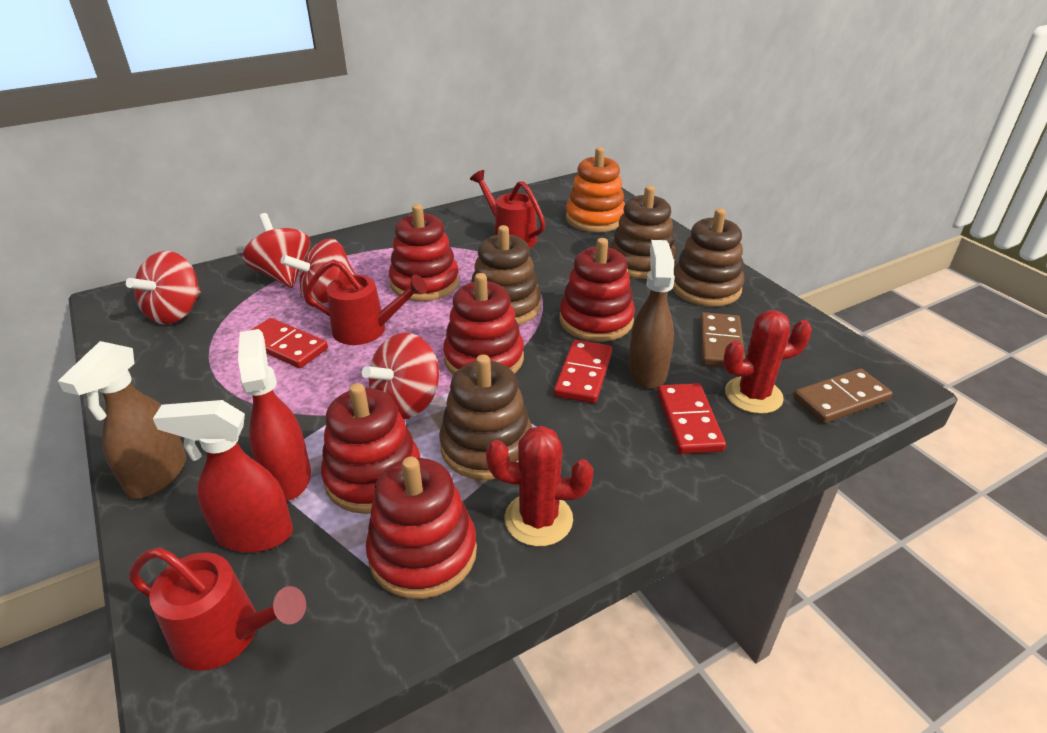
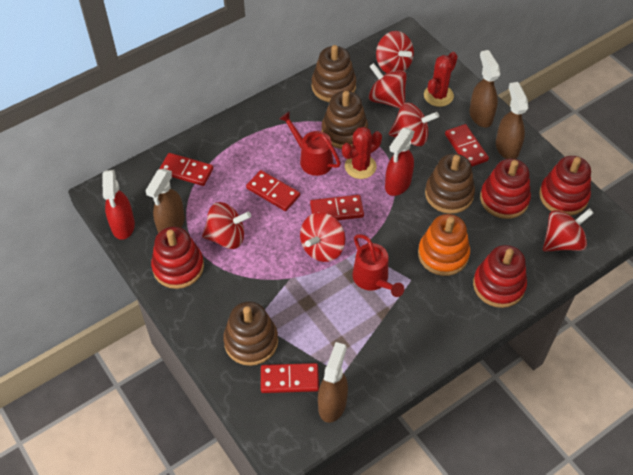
brown domino: [700,312,745,367] [793,368,892,423] = 2 -> none = 0
brown spray bottle: [58,341,186,499] [628,240,675,389] = 2 -> [145,168,185,233] [318,342,348,423] [469,50,500,128] [496,82,528,159] = 4
red domino: [251,318,328,368] [554,340,612,403] [657,383,726,454] = 3 -> [159,153,213,186] [246,170,300,211] [261,363,319,393] [310,195,364,220] [445,124,489,167] = 5
red spinning top: [126,251,201,324] [242,213,310,288] [281,238,356,307] [362,333,439,419] = 4 -> [202,202,251,249] [300,212,345,262] [369,63,407,108] [376,31,414,73] [389,102,439,146] [543,208,594,252] = 6
red stacking toy: [321,383,421,514] [366,457,477,599] [389,204,459,301] [443,273,524,375] [560,238,635,342] = 5 -> [151,227,204,289] [473,245,527,308] [480,159,531,219] [539,156,591,216] = 4
red watering can: [129,547,306,671] [305,260,428,345] [470,170,545,248] = 3 -> [279,111,341,176] [353,234,404,297] = 2

